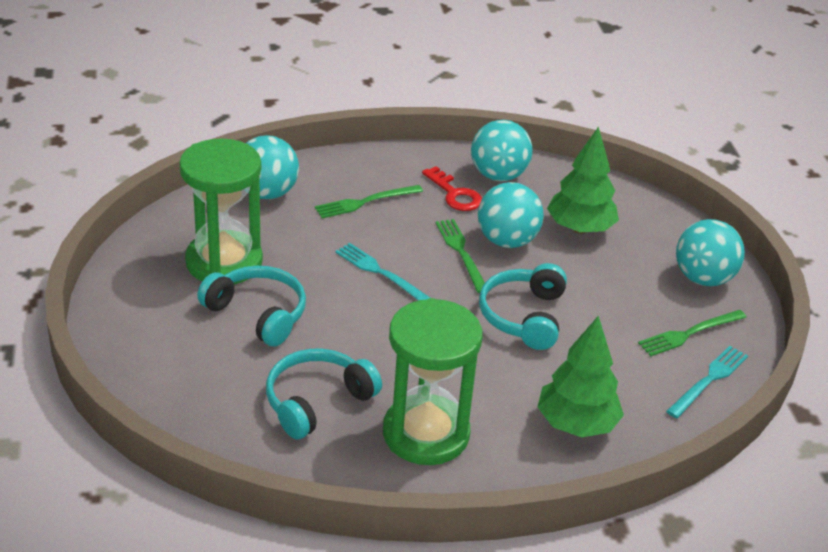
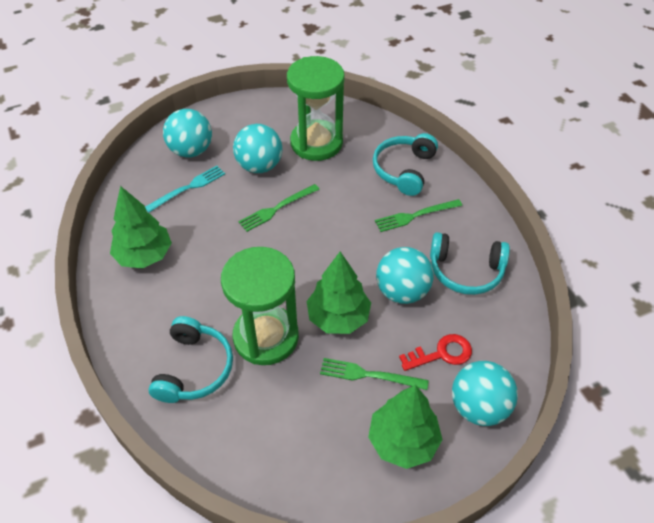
green tree: [537,315,624,437] [547,126,619,234] = 2 -> [110,186,172,268] [307,251,371,334] [368,385,443,469] = 3
turquoise fork: [335,243,430,301] [666,346,748,418] = 2 -> [145,166,225,213] = 1

